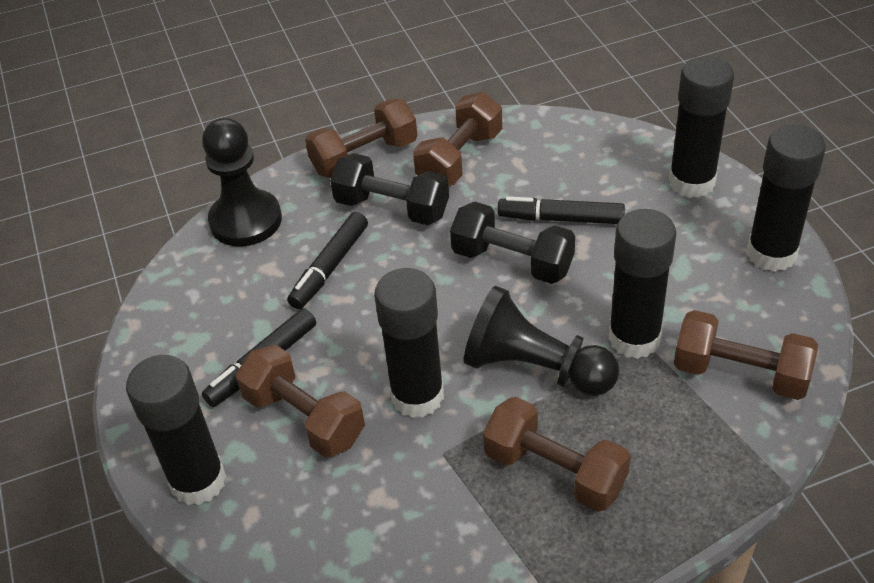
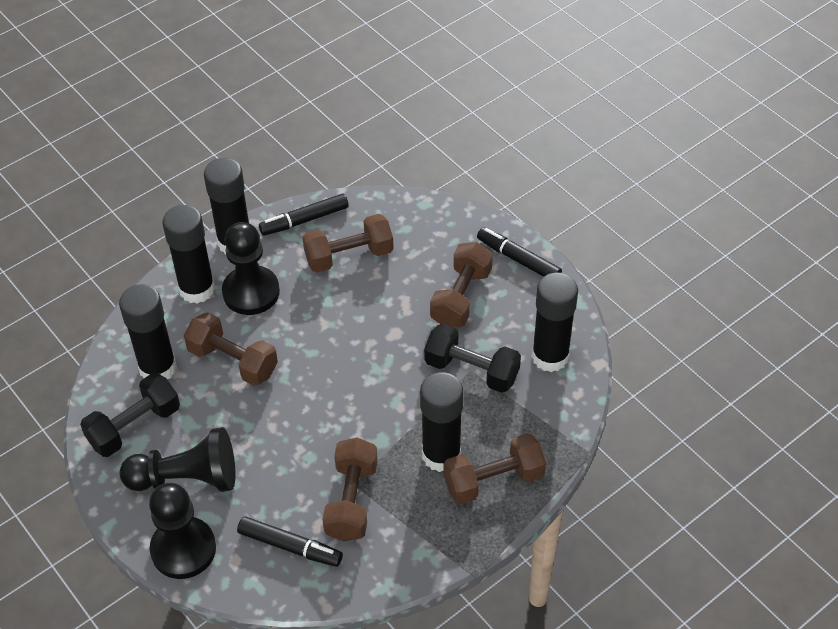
black pawn: [202,118,282,247] [464,286,619,396] = 2 -> [120,427,235,492] [149,483,216,579] [222,222,280,315] = 3

